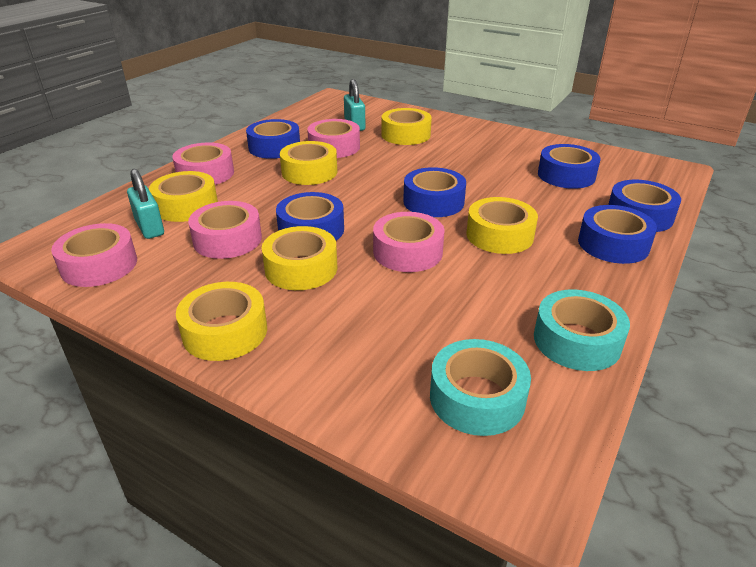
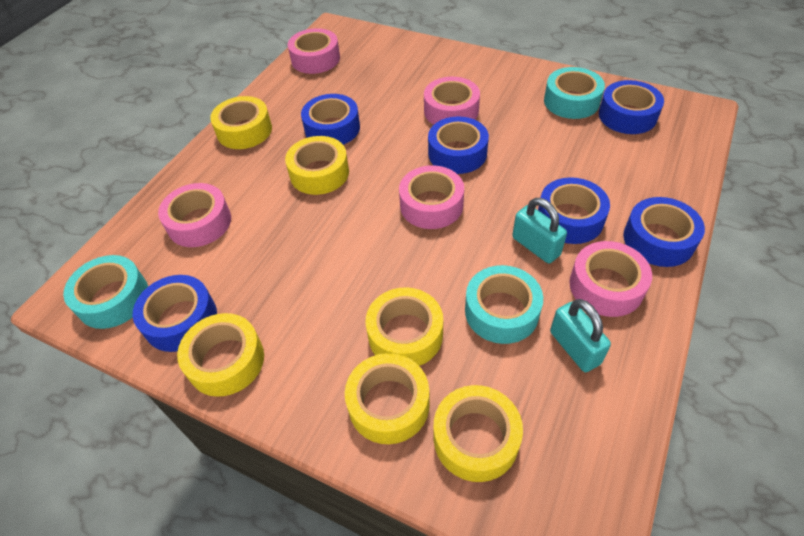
turquoise tape: [430,339,531,436] [534,290,630,371] = 2 -> [63,255,148,329] [465,265,543,344] [544,67,605,119] = 3

